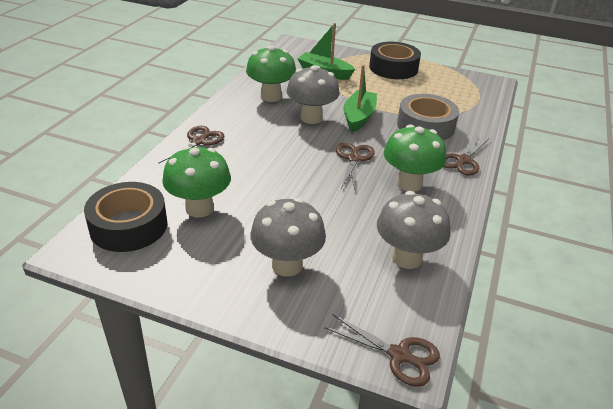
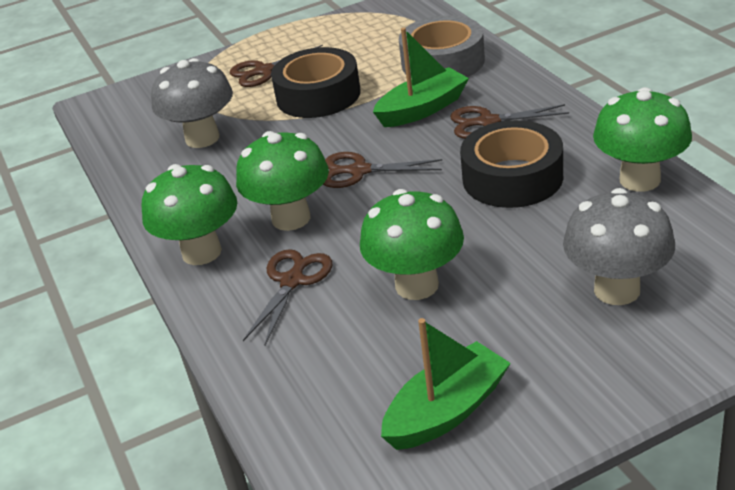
green mushroom: [162,146,231,218] [246,46,296,102] [384,125,446,192] = 3 -> [142,164,237,265] [236,131,329,231] [360,189,464,300] [593,87,692,192] = 4
grey mushroom: [250,198,326,277] [287,65,340,124] [377,191,451,269] = 3 -> [151,58,233,148] [563,188,675,305] = 2

